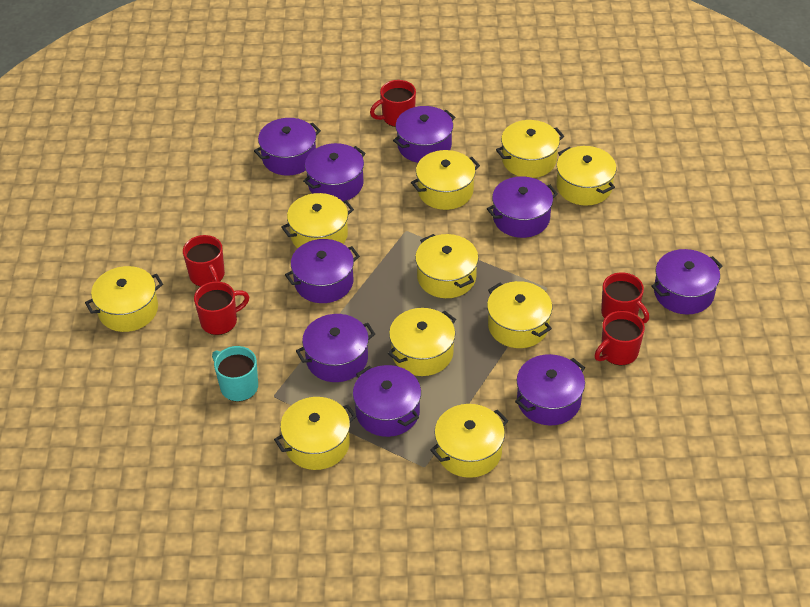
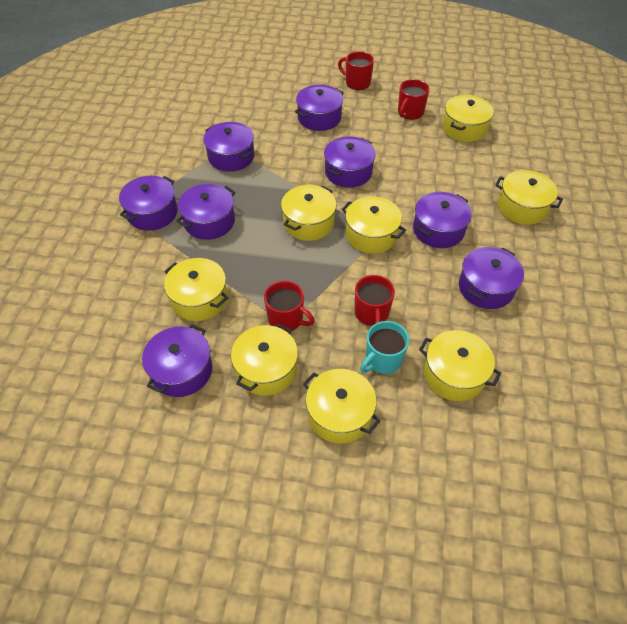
purple pot: [254,118,321,176] [285,239,360,303] [296,314,375,382] [303,143,366,201] [353,365,421,437] [393,106,455,163] [487,177,558,238] [515,354,585,425] [651,249,723,314] = 9 -> [119,176,178,231] [142,324,212,397] [176,184,235,240] [204,122,254,172] [295,85,344,131] [324,136,376,188] [413,192,472,248] [459,247,524,309] = 8
red mug: [183,235,225,287] [194,281,249,335] [370,80,416,127] [594,311,645,365] [601,272,649,323] = 5 -> [264,281,315,332] [338,51,374,90] [355,275,395,326] [398,79,430,120] = 4
yellow pot: [85,266,163,332] [274,397,356,470] [281,193,354,248] [388,308,456,376] [411,150,480,210] [415,234,479,298] [430,404,508,478] [487,281,552,348] [496,120,564,178] [556,146,616,206] = 10 -> [164,258,228,321] [231,324,298,396] [281,185,337,241] [303,369,380,444] [341,196,406,254] [419,330,501,401] [443,95,494,142] [495,170,563,225] = 8

